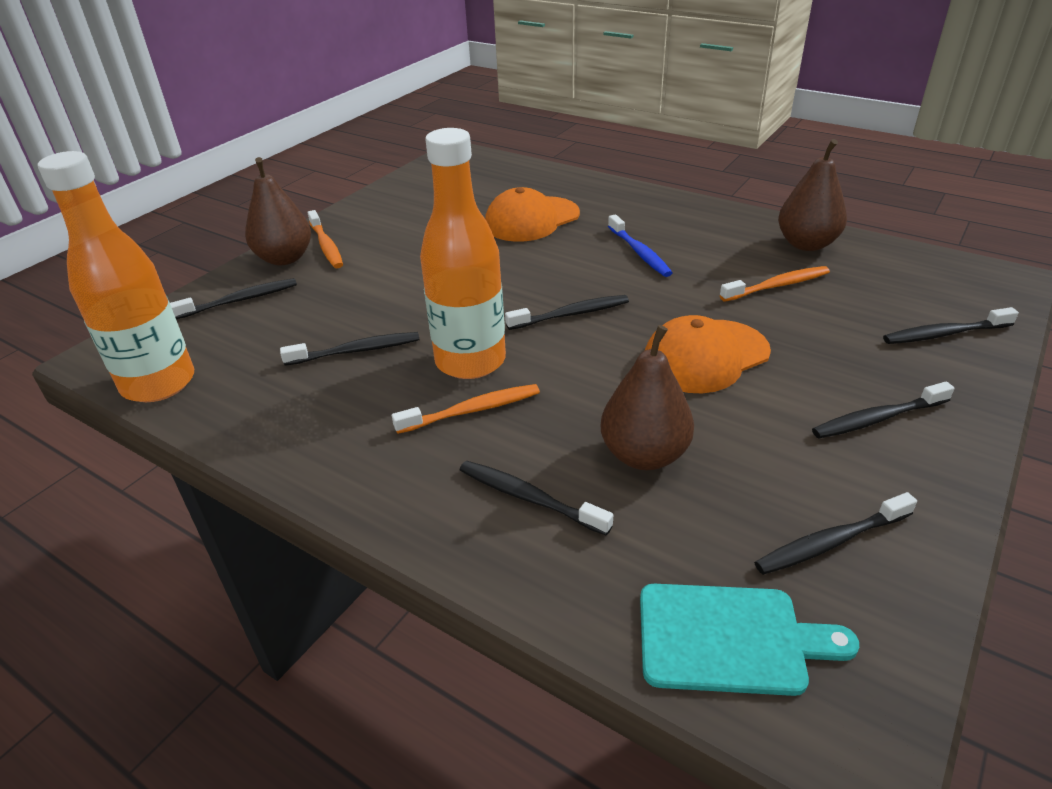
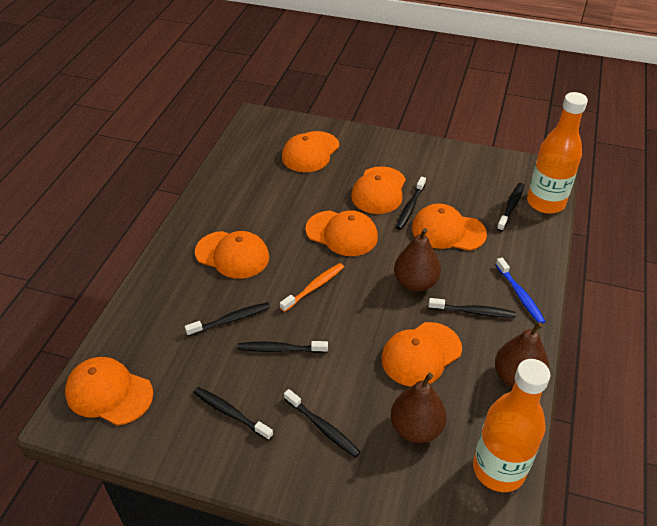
orange cap: [485,187,580,242] [645,315,771,393] = 2 -> [65,357,153,426] [195,231,269,279] [282,131,339,172] [305,210,378,256] [351,166,406,214] [381,322,462,387] [412,203,487,251] = 7
orange toothbrush: [308,210,343,268] [392,384,540,434] [720,266,830,302] = 3 -> [280,263,344,312] = 1
turquoise cutting board: [640,584,859,696] = 1 -> none = 0

